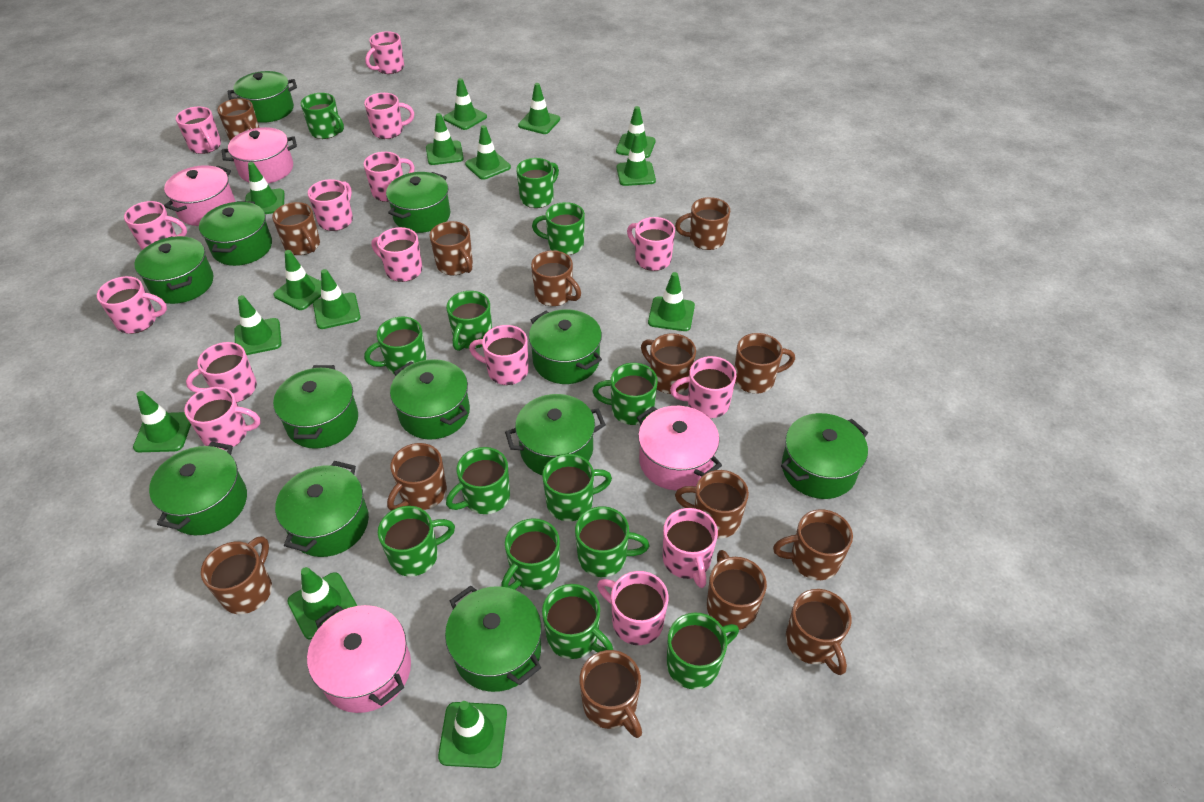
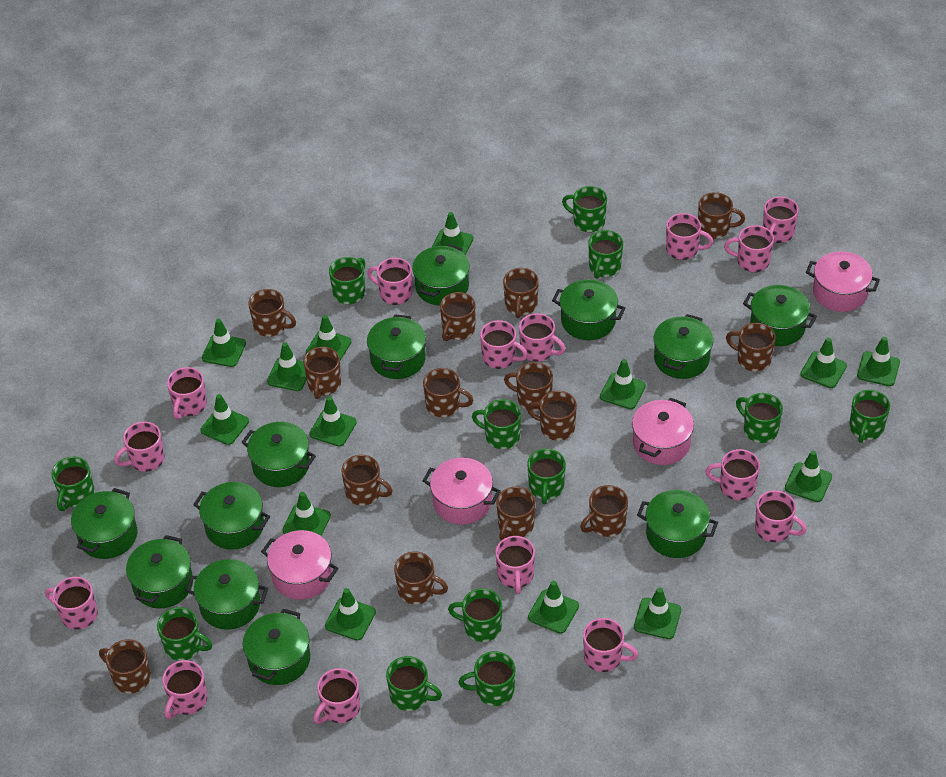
green mug: [301,93,344,139] [364,317,427,374] [378,506,455,576] [446,291,492,351] [446,447,510,514] [501,518,560,590] [516,158,559,208] [532,202,585,255] [542,454,612,521] [542,584,613,659] [575,506,649,577] [592,363,658,425] [667,613,739,689] = 13 -> [52,457,95,511] [157,607,212,661] [329,257,365,304] [386,656,442,711] [448,588,502,642] [459,651,515,706] [472,399,521,449] [527,449,566,504] [562,186,607,232] [588,230,623,279] [736,393,783,443] [849,390,890,443] = 12

